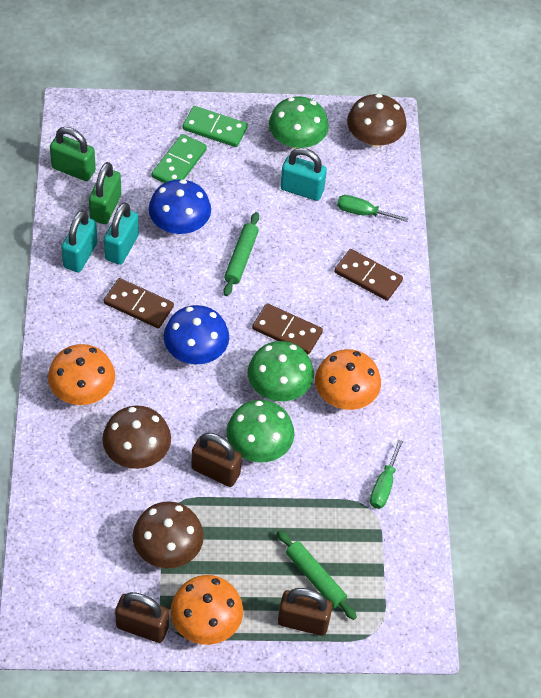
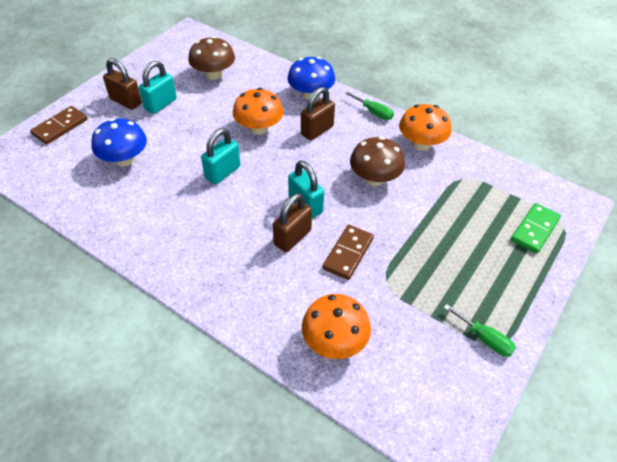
brown domino: [104,278,174,328] [252,303,323,354] [334,249,403,301] = 3 -> [30,106,87,145] [322,225,374,280] = 2
brown mushroom: [102,405,171,469] [133,501,204,569] [347,94,407,147] = 3 -> [188,36,235,80] [350,137,405,186] = 2
green domino: [152,134,207,183] [183,106,248,147] = 2 -> [511,203,561,254] = 1
green mushroom: [227,400,294,462] [248,341,314,401] [269,96,329,149] = 3 -> none = 0
green padlock: [50,127,96,181] [89,162,121,224] = 2 -> none = 0
green rolling pin: [223,212,259,296] [277,530,357,620] = 2 -> none = 0

